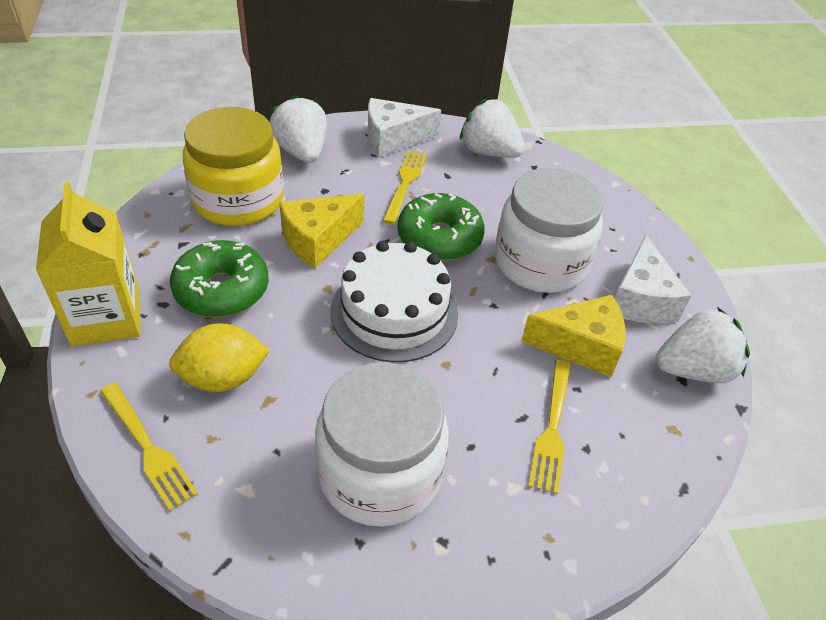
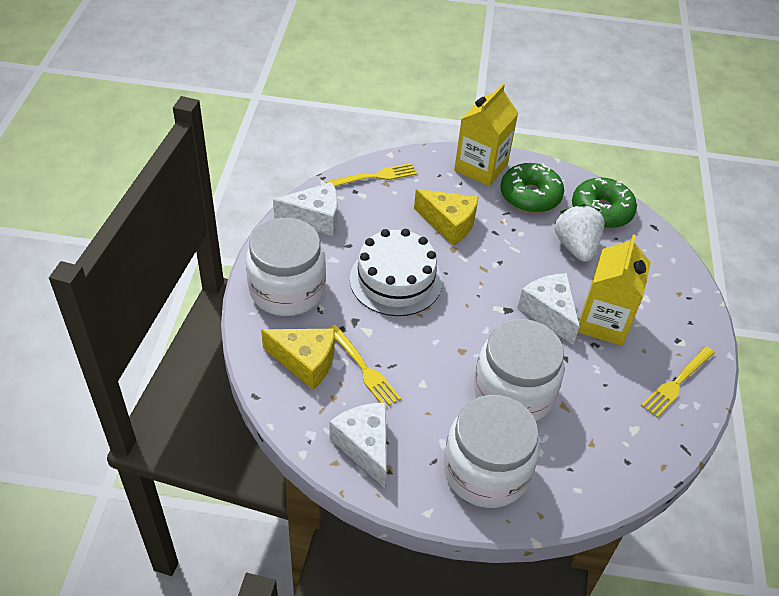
white cheese: [368,98,441,157] [615,235,692,324] = 2 -> [273,182,338,236] [330,403,386,488] [517,273,580,345] = 3
white jar: [315,362,449,527] [495,168,603,293] = 2 -> [246,218,326,316] [443,395,540,508] [474,319,564,421] = 3
white strawberry: [270,95,327,163] [460,98,525,158] [656,307,750,383] = 3 -> [554,204,605,262] = 1
yellow carton: [36,182,141,347] = 1 -> [454,83,518,186] [578,234,651,346] = 2
yellow jar: [183,107,284,226] = 1 -> none = 0
yellow lemon: [169,323,270,392] = 1 -> none = 0

